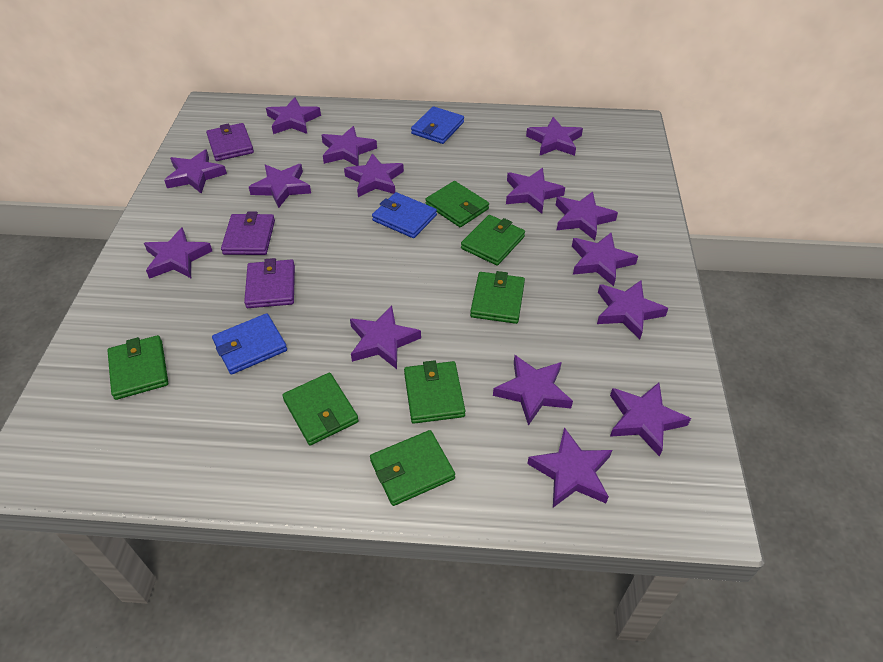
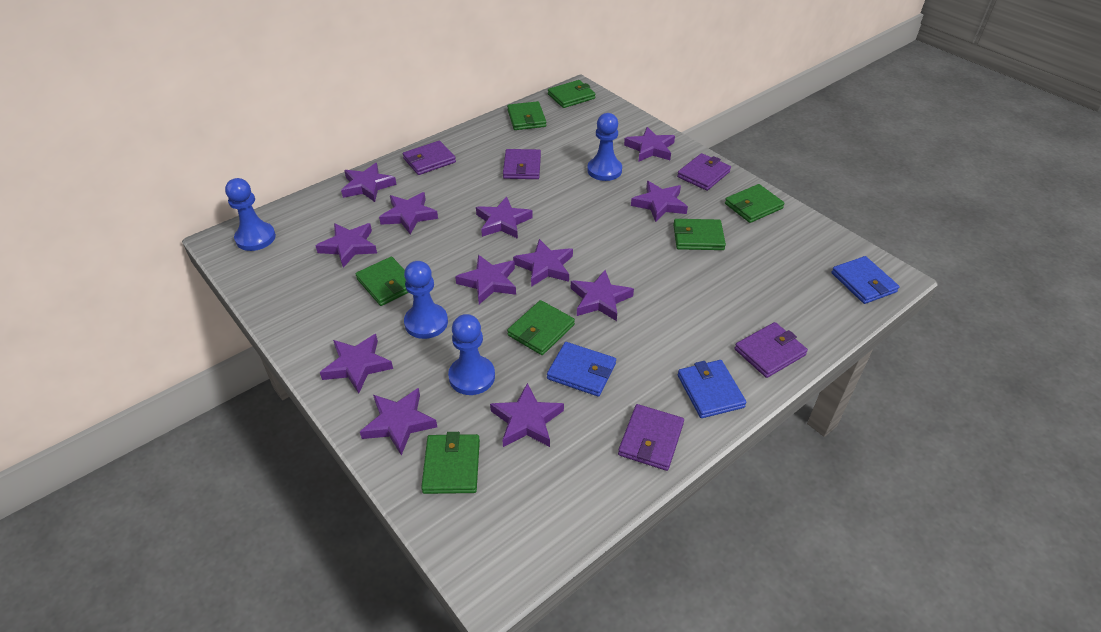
blue pawn: none = 0 -> [225,178,276,251] [404,261,448,339] [448,314,495,395] [587,113,622,181] = 4
purple star: [144,227,212,279] [164,149,227,194] [249,164,311,208] [266,97,321,134] [321,126,377,166] [344,153,404,197] [350,306,421,369] [493,355,573,426] [506,168,565,214] [526,117,583,156] [527,427,612,508] [556,191,618,240] [572,232,638,286] [597,280,668,340] [610,383,691,456] = 15 -> [315,223,377,268] [320,334,393,394] [341,163,397,202] [360,388,437,456] [379,192,438,234] [455,255,516,304] [476,196,533,239] [490,383,564,447] [513,239,573,287] [571,270,634,321] [624,127,675,162] [631,181,688,222] = 12
purple wallet: [206,123,254,161] [221,212,275,255] [244,258,295,308] = 3 -> [403,141,456,175] [503,149,541,179] [618,404,684,471] [677,153,731,191] [735,322,808,378] = 5

